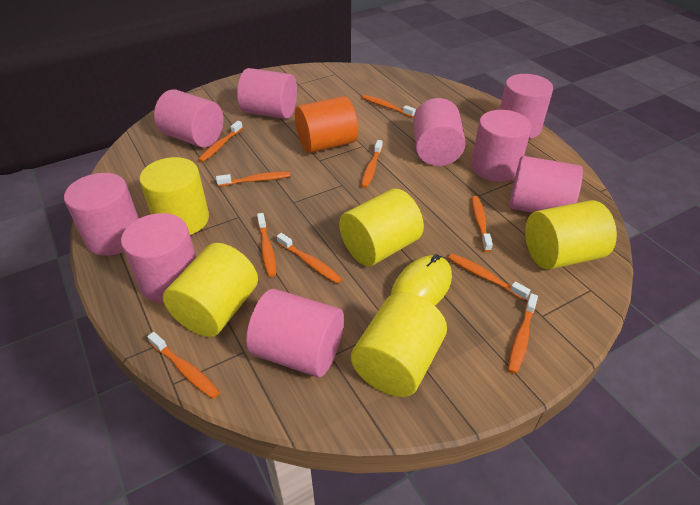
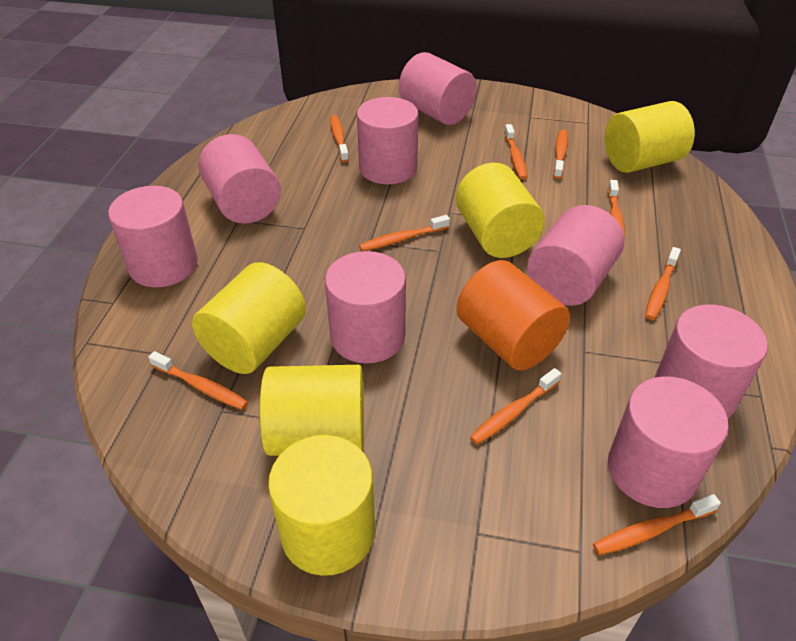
orange toothbrush: [147,332,220,399] [198,121,243,162] [216,172,290,186] [257,213,276,277] [277,233,342,284] [361,140,383,188] [362,95,416,118] [448,254,530,301] [471,196,493,252] [508,293,538,374] = 10 -> [148,351,248,410] [330,115,349,162] [359,215,450,251] [470,368,561,445] [504,124,528,180] [553,130,568,179] [593,494,721,555] [608,180,625,241] [645,247,681,320] = 9
pink cylinder: [64,173,139,256] [121,213,196,303] [154,89,223,148] [237,68,297,119] [246,289,344,377] [413,98,466,166] [471,110,532,182] [500,74,553,139] [509,156,583,213] = 9 -> [108,186,198,288] [198,134,281,224] [325,251,406,364] [357,97,419,184] [399,52,477,125] [527,205,624,306] [608,376,729,508] [654,304,768,418] = 8
yellow mouse: [390,254,452,306] = 1 -> none = 0

